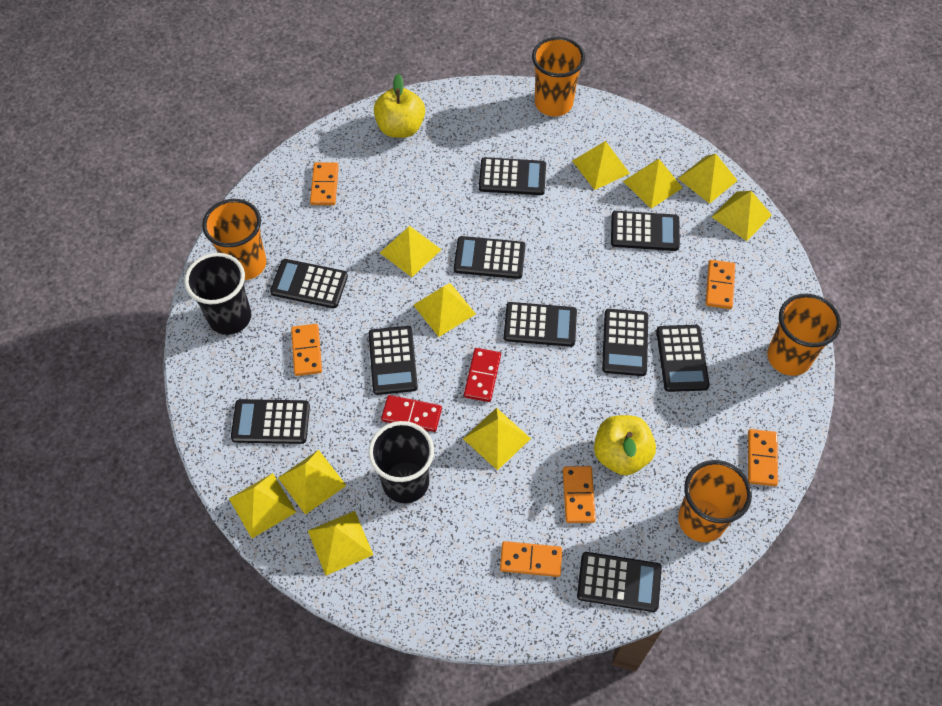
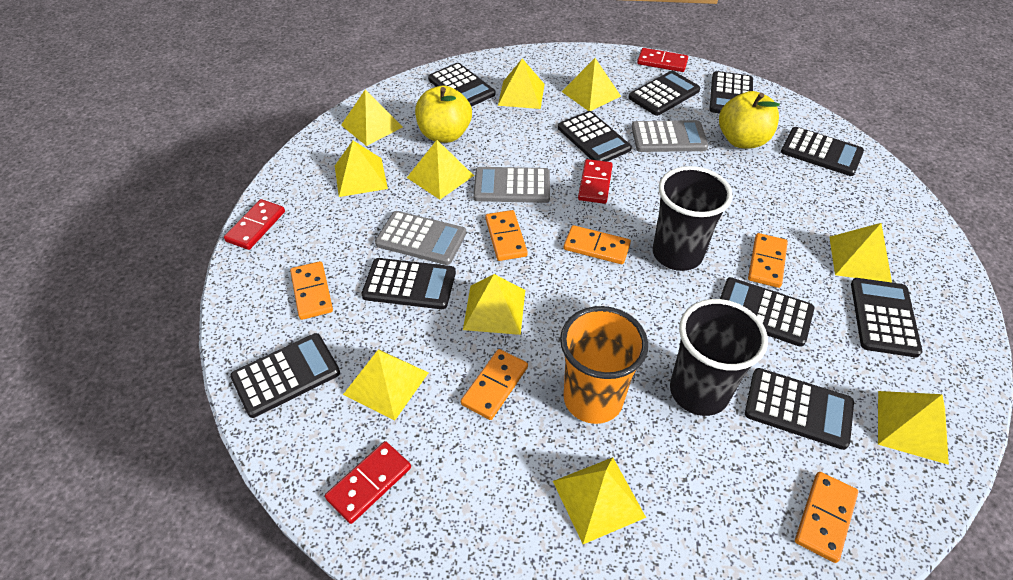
grey calculator: none = 0 -> [375,211,466,265] [473,167,550,203] [631,120,708,152] = 3
orange cup: [202,199,267,280] [532,37,585,116] [678,460,752,542] [767,294,841,376] = 4 -> [560,306,648,424] = 1
red domino: [381,395,442,432] [464,348,501,402] = 2 -> [224,199,285,250] [325,441,411,524] [578,159,613,204] [637,48,688,72] = 4

